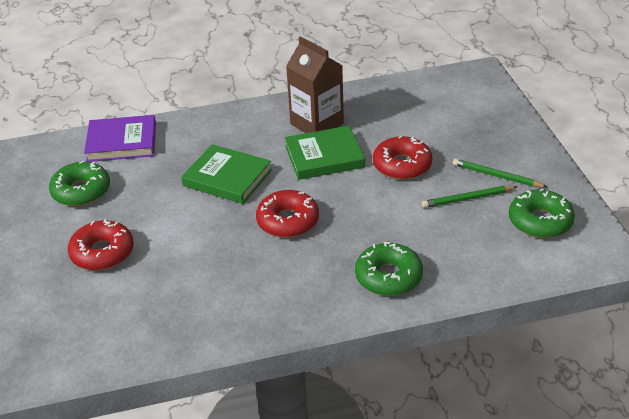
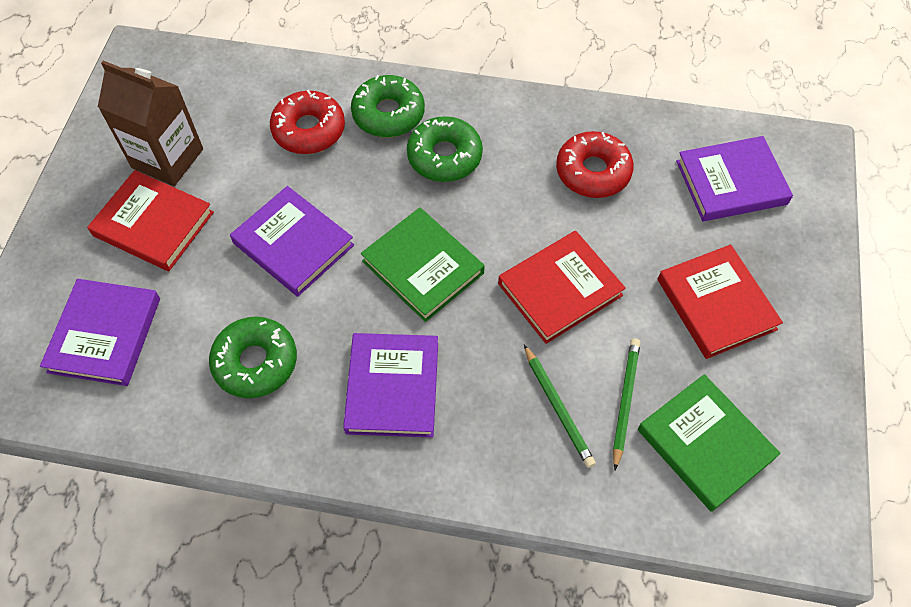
purple book: [84,115,156,162] = 1 -> [40,279,160,386] [230,186,354,297] [343,333,438,438] [676,136,793,221] = 4
red book: none = 0 -> [87,170,214,271] [498,231,626,344] [658,245,783,359] = 3
red donut: [68,219,134,270] [256,190,319,238] [373,135,432,180] = 3 -> [270,90,345,154] [556,131,634,198] = 2

